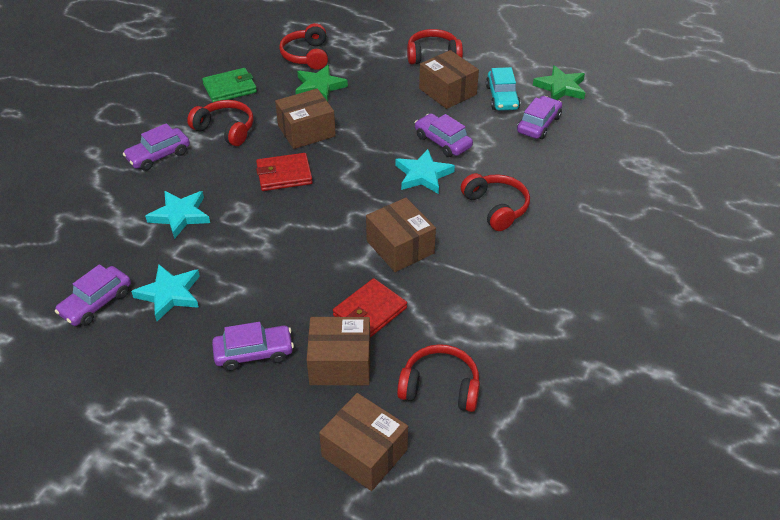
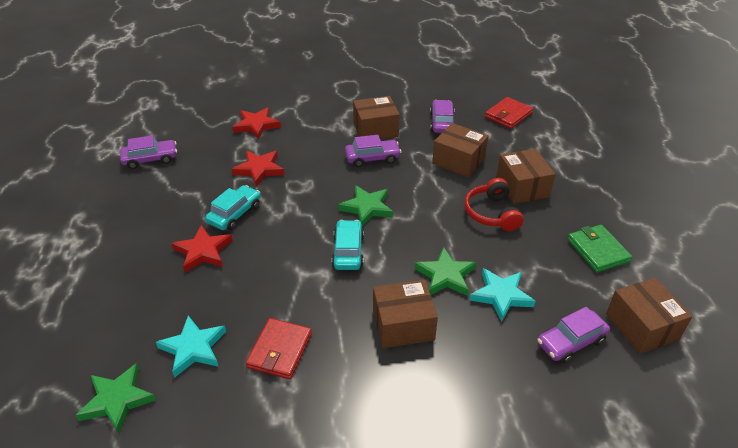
green star: [295,65,348,102] [533,65,585,100] = 2 -> [76,363,156,433] [338,185,393,227] [415,247,476,296] = 3
purple car: [55,264,131,326] [123,123,190,171] [212,322,294,371] [415,113,473,157] [517,96,562,139] = 5 -> [120,135,177,169] [345,135,401,167] [430,100,455,133] [537,307,610,363] = 4
red headphones: [187,100,253,146] [279,23,328,70] [397,344,480,412] [407,29,463,64] [461,173,530,231] = 5 -> [464,178,524,231] = 1
red star: none = 0 -> [172,225,233,272] [232,107,281,140] [232,151,284,187] = 3
turquoise car: [486,67,520,111] = 1 -> [205,185,261,230] [332,220,364,270] = 2
turquoise star: [131,264,200,321] [145,191,210,239] [396,149,455,194] = 3 -> [156,315,226,378] [469,268,536,322] = 2

